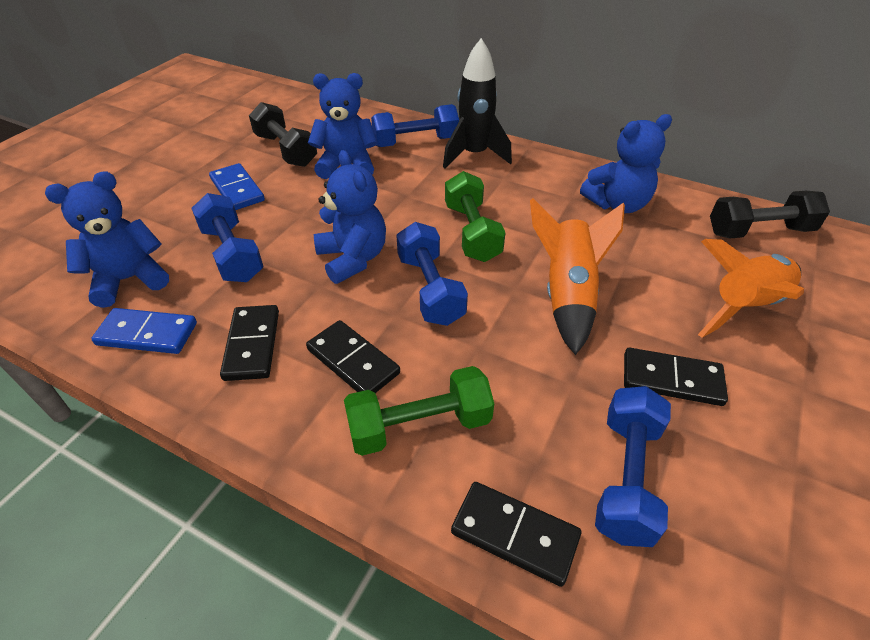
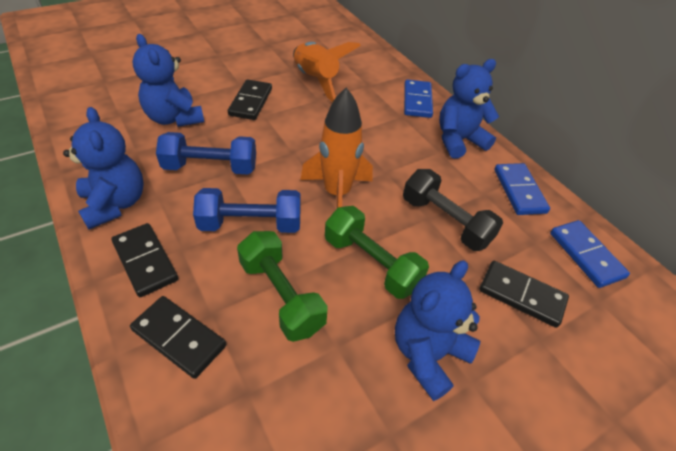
black dumbbell: [249,102,317,167] [710,191,830,238] = 2 -> [403,169,503,251] = 1
black rocket: [443,38,512,168] = 1 -> none = 0
blue domino: [91,308,197,354] [209,163,265,210] = 2 -> [404,80,433,118] [494,163,550,215] [550,220,630,288] = 3
blue dumbbell: [192,193,264,282] [371,104,459,147] [396,222,468,326] [595,386,671,547] = 4 -> [156,132,256,175] [193,188,301,233] = 2

